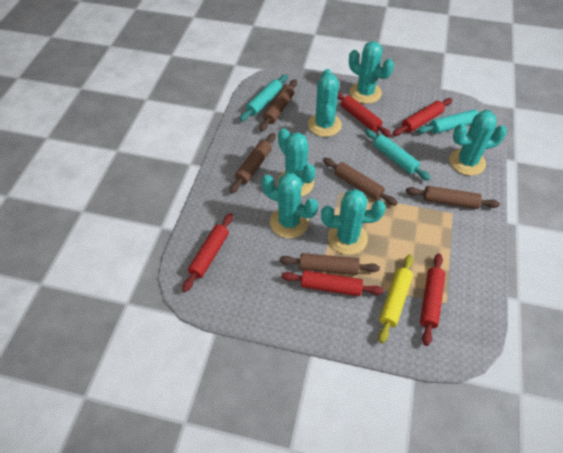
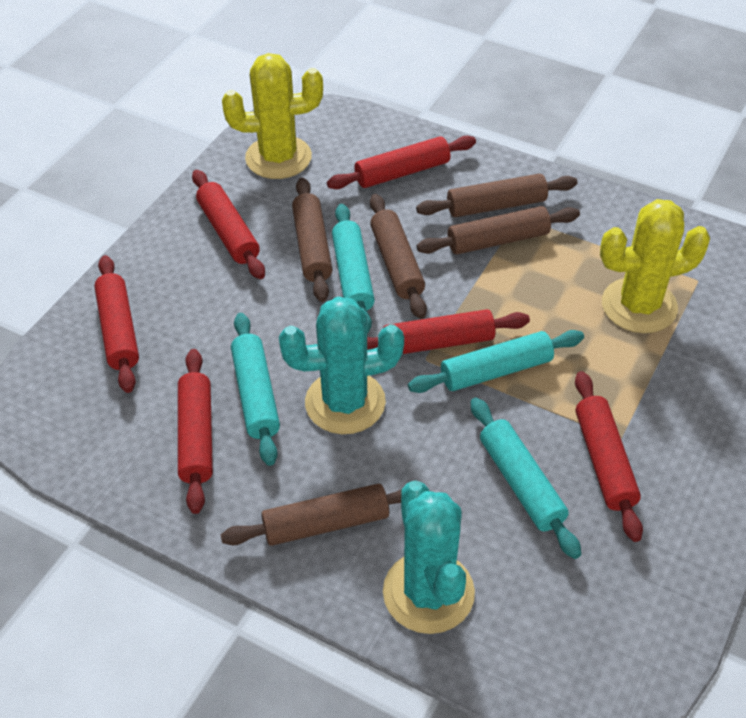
red rolling pin: [182,213,233,292] [281,270,384,296] [337,91,391,138] [393,98,452,136] [420,253,445,346] = 5 -> [94,255,139,393] [178,349,213,514] [192,170,265,279] [327,136,476,189] [367,309,530,354] [575,371,643,542] = 6
turquoise cactus: [261,173,318,238] [277,128,316,197] [308,69,342,137] [321,189,386,255] [349,41,394,104] [449,111,507,176] = 6 -> [279,296,404,434] [383,480,475,634] = 2
turquoise rolling pin: [240,74,288,121] [365,129,431,181] [417,109,492,134] = 3 -> [231,313,280,466] [332,204,375,333] [408,330,584,393] [471,397,581,559] = 4
yellow cactus: none = 0 -> [222,53,323,179] [600,199,710,333] = 2
yellow rolling pin: [378,255,413,343] = 1 -> none = 0

